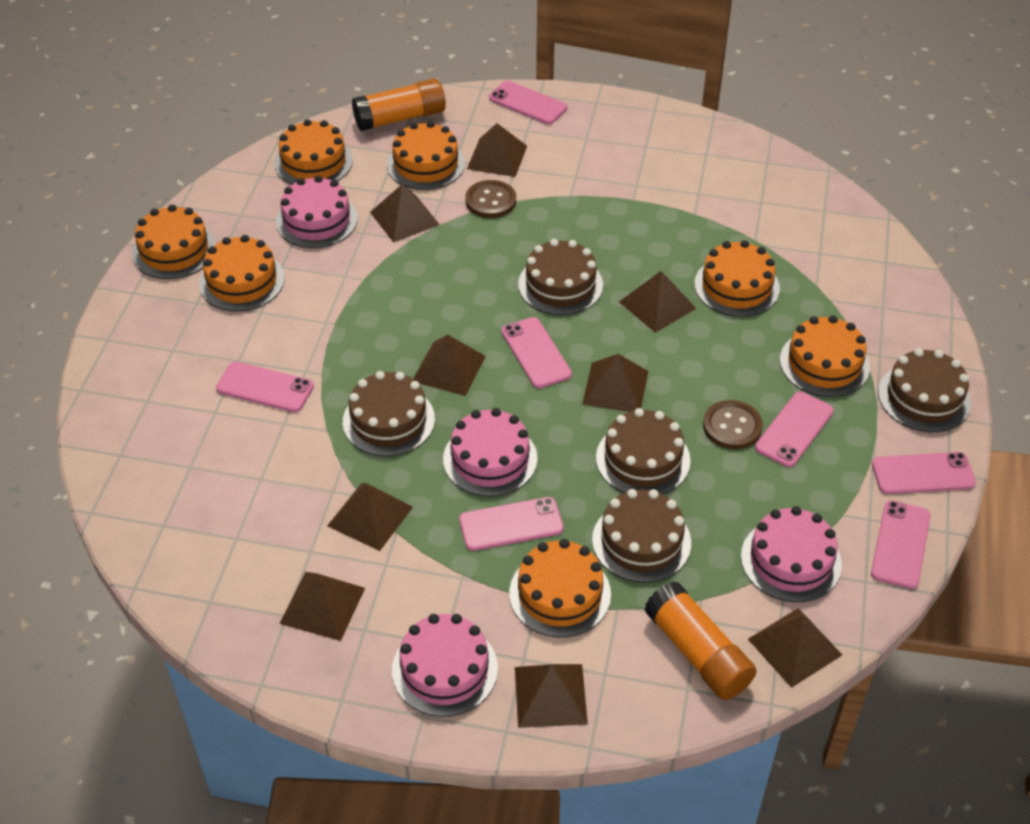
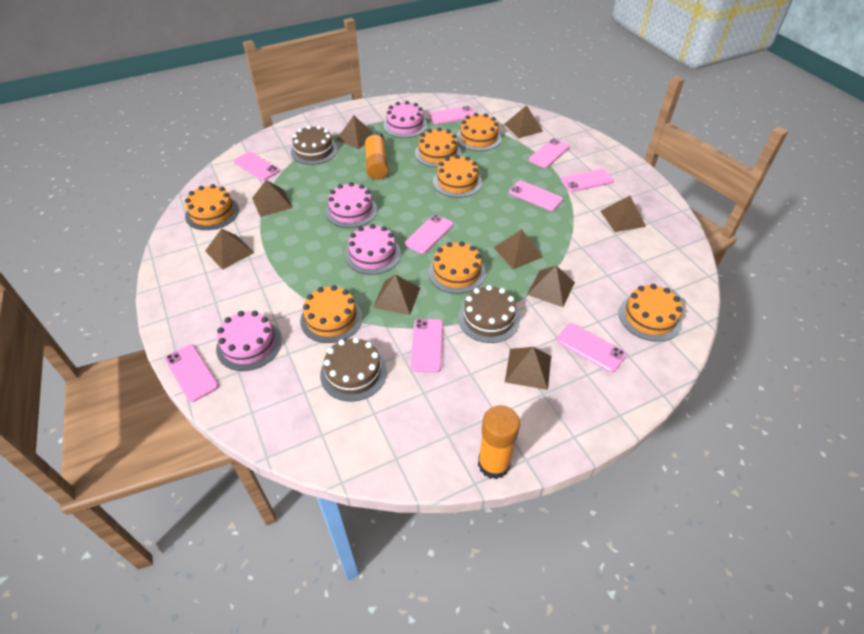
brown button: [465,180,516,218] [703,400,763,449] = 2 -> none = 0
brown cake: [343,371,435,456] [518,239,603,315] [592,489,691,583] [596,408,691,494] [878,348,971,432] = 5 -> [291,125,338,165] [320,337,387,402] [458,285,520,343] = 3
pink phone: [216,362,314,412] [459,497,564,551] [489,81,567,124] [501,317,572,389] [755,391,834,467] [871,500,931,589] [872,452,976,494] = 7 -> [165,344,219,402] [234,152,279,181] [405,215,453,254] [410,319,443,373] [429,106,474,124] [509,181,563,211] [528,138,570,168] [557,323,626,372] [561,169,614,192] = 9

